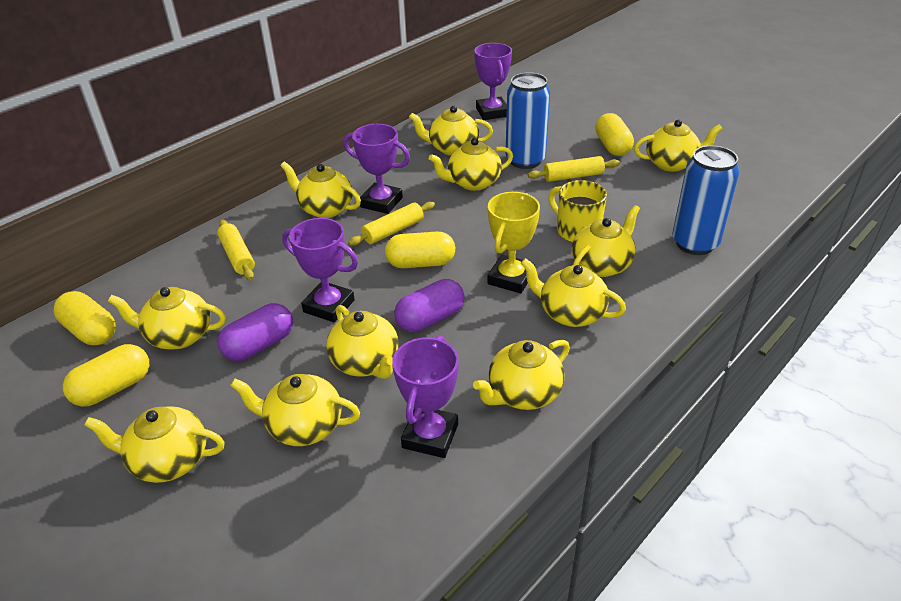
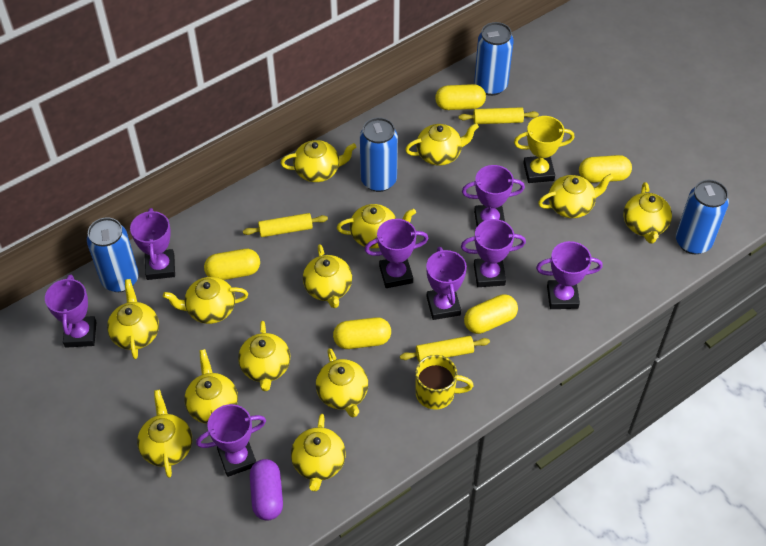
blue can: [506,72,550,169] [672,145,739,255] = 2 -> [87,217,139,292] [360,118,398,192] [474,22,514,96] [676,180,729,254] = 4
purple capsule: [218,303,293,361] [394,279,465,332] = 2 -> [250,459,283,521] = 1
purple trophy: [282,218,358,323] [344,124,410,214] [392,336,459,458] [474,43,512,120] = 4 -> [45,275,96,348] [130,208,175,280] [196,404,266,477] [365,219,428,288] [426,247,467,320] [461,219,526,287] [462,165,525,226] [536,241,603,309] = 8
yellow capsule: [54,291,116,345] [63,344,149,407] [385,232,455,268] [595,113,634,156] = 4 -> [204,249,260,280] [333,317,391,349] [435,84,486,110] [464,294,518,334] [579,155,632,183] = 5
yellow teapot: [84,406,225,483] [108,287,226,350] [230,374,360,446] [280,162,361,218] [326,305,399,379] [409,106,493,156] [429,138,513,191] [473,340,570,410] [521,258,626,327] [571,205,640,277] [634,120,723,172] = 11 -> [107,279,159,359] [137,390,192,478] [163,277,248,324] [184,349,238,424] [238,321,290,391] [281,140,356,182] [291,414,346,491] [303,244,352,308] [316,348,368,417] [337,204,416,248] [405,123,479,166] [538,174,614,218] [623,182,672,244] = 13

